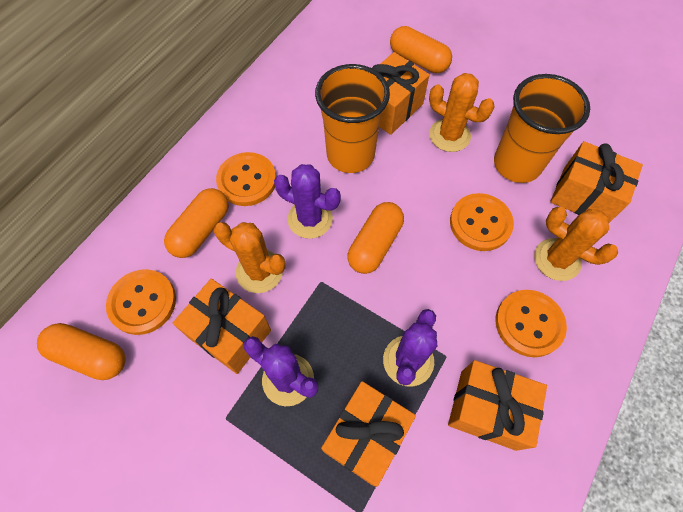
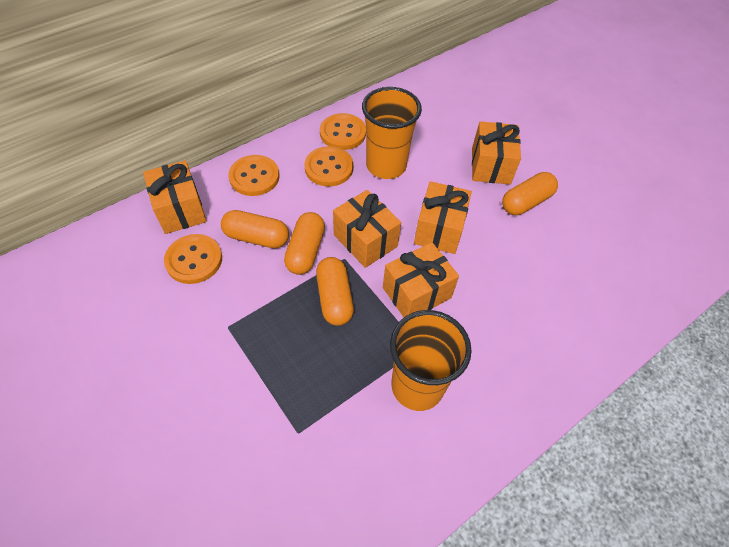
orange cactus: [214,222,286,293] [429,73,495,152] [534,207,618,281] = 3 -> none = 0
purple cactus: [243,336,318,406] [274,164,341,239] [383,309,437,387] = 3 -> none = 0

